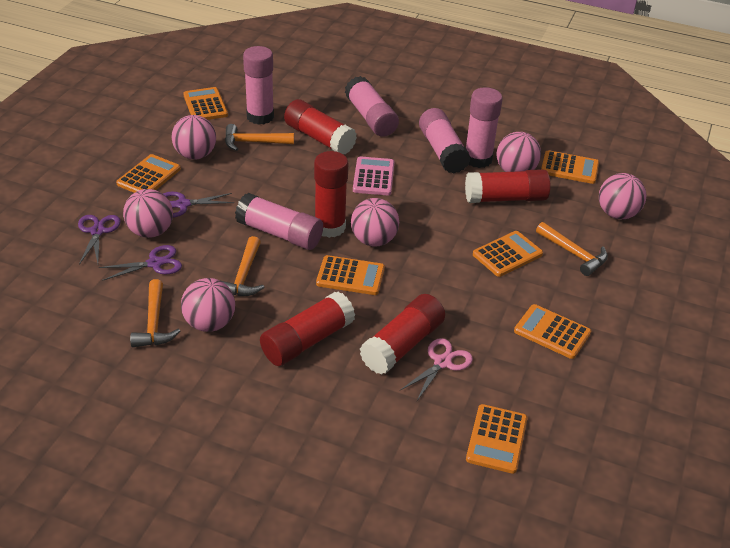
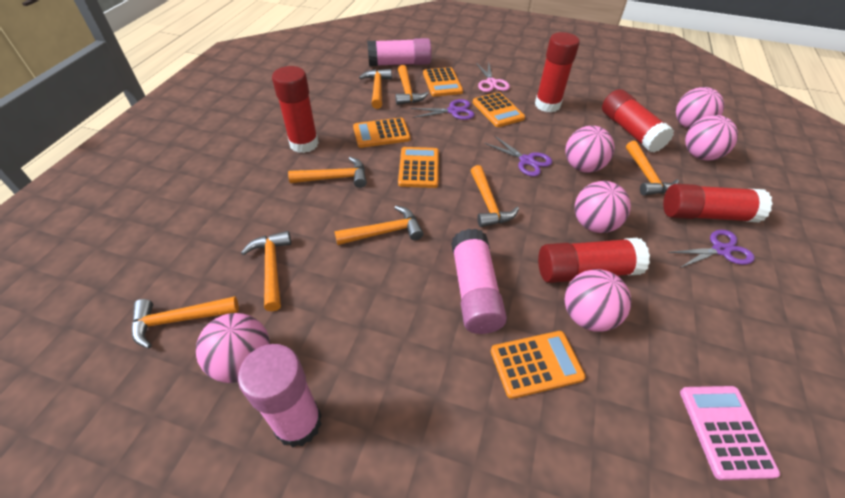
orange calculator: [116,154,181,193] [183,87,228,120] [316,255,385,295] [466,404,527,474] [473,231,543,277] [514,304,591,359] [541,150,599,184] = 7 -> [353,118,410,148] [398,147,439,188] [423,67,463,97] [473,92,525,127] [491,331,586,399] = 5
orange hammer: [130,279,180,347] [222,236,265,296] [225,124,294,151] [536,222,608,276] = 4 -> [132,296,239,349] [241,231,291,311] [288,157,367,188] [335,206,423,245] [359,69,392,109] [395,65,429,105] [471,165,519,227] [626,141,679,196] = 8
pink glue stick: [235,193,323,250] [243,46,274,125] [345,76,399,137] [419,108,471,174] [466,87,503,168] = 5 -> [238,344,322,447] [367,38,432,66] [451,229,507,334] = 3

